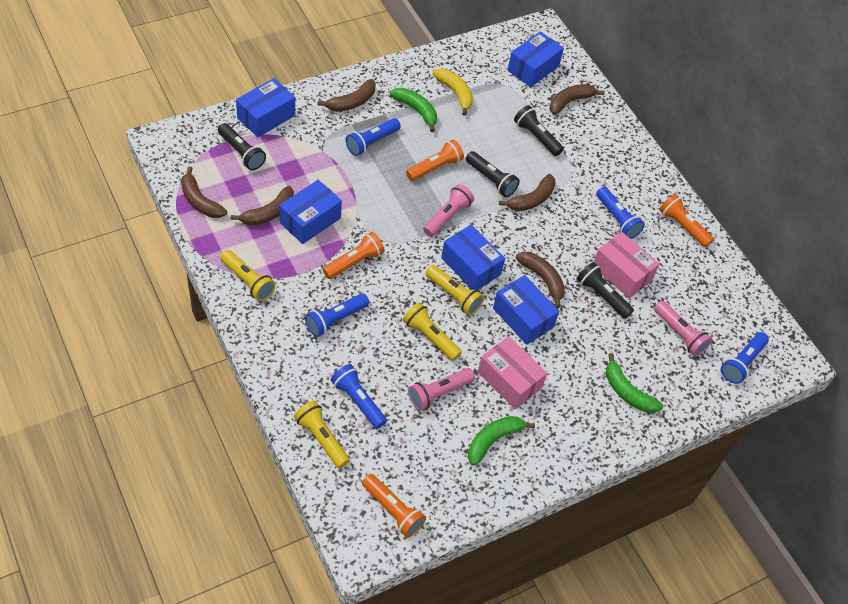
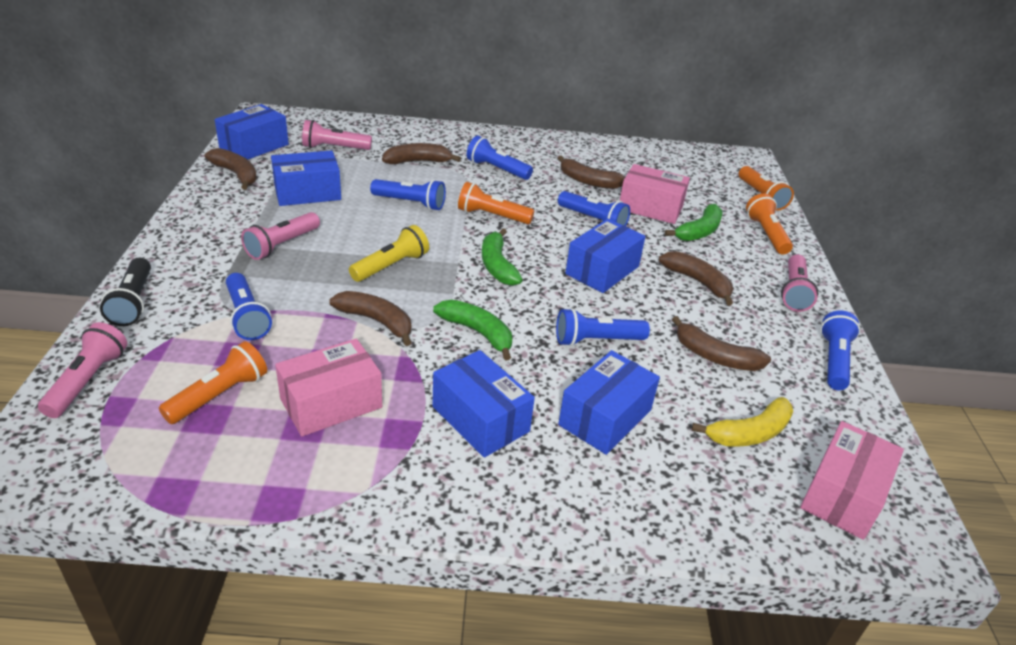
black flashlight: [218,123,266,170] [466,151,520,197] [514,105,564,156] [577,262,634,319] = 4 -> [100,258,151,326] = 1
blue flashlight: [305,293,369,337] [331,364,387,429] [345,118,401,156] [596,187,645,239] [721,332,769,384] = 5 -> [226,273,272,340] [370,179,446,211] [467,135,533,180] [556,308,650,346] [558,191,630,226] [820,311,860,390] = 6
pink box: [478,336,547,409] [594,232,660,298] = 2 -> [275,339,382,436] [620,164,690,224] [800,421,904,540] = 3
pink flashlight: [408,368,475,411] [423,184,474,237] [654,301,712,357] = 3 -> [38,322,127,418] [241,212,320,260] [302,120,372,150] [781,254,818,312] = 4
yellow flashlight: [220,250,276,301] [294,401,350,468] [403,303,462,361] [426,265,484,315] = 4 -> [349,225,429,282] = 1

